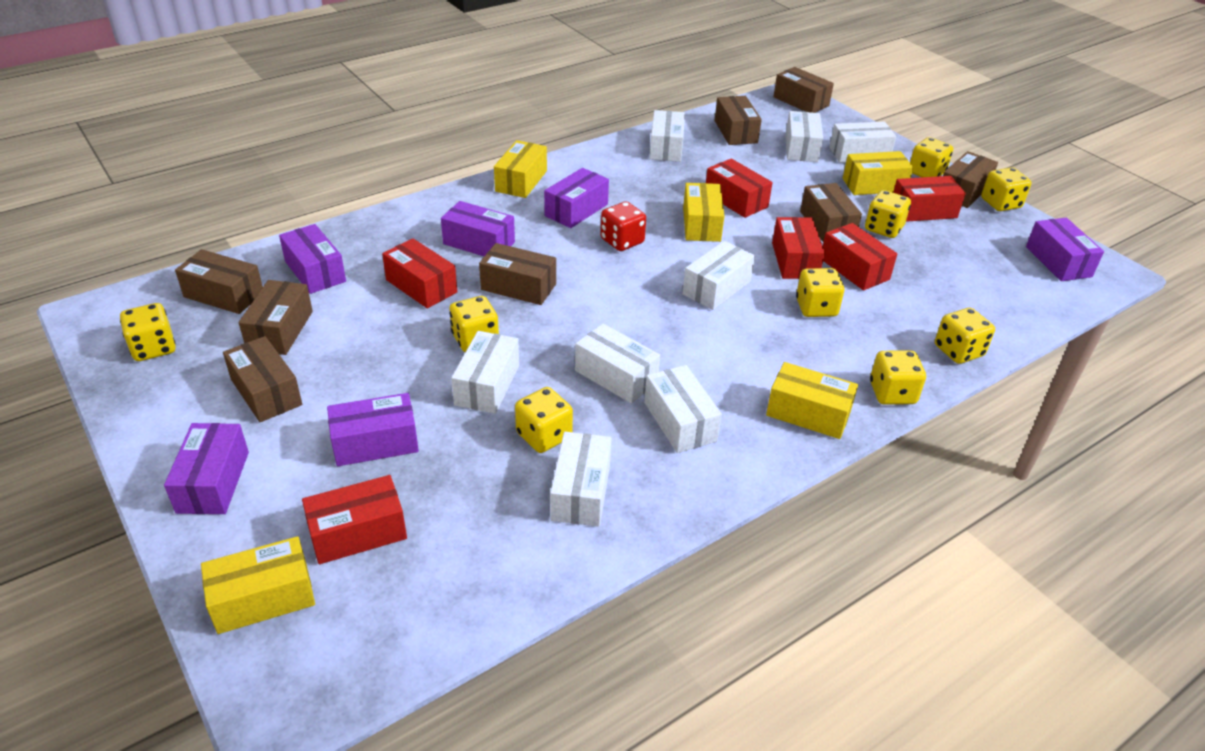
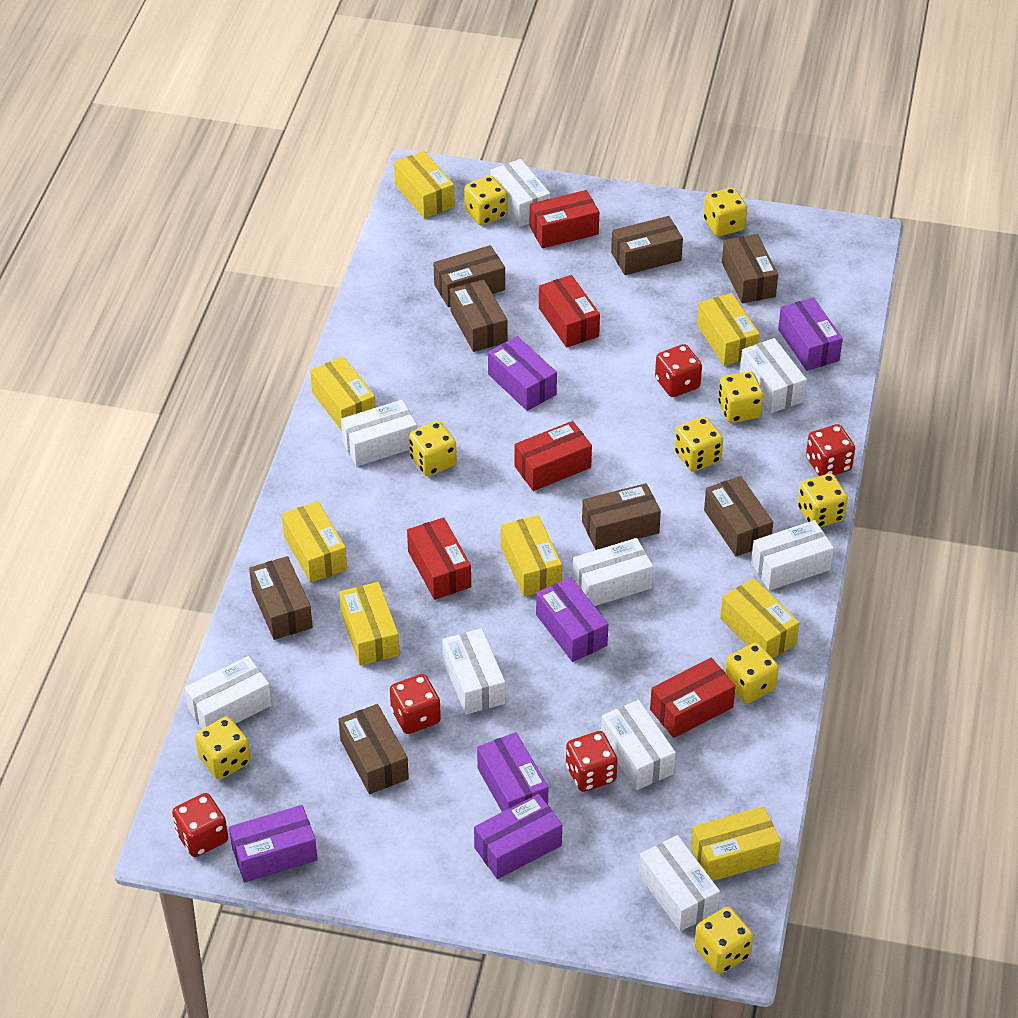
red box: [302,475,407,564] [382,238,457,308] [706,159,773,218] [772,217,825,279] [823,223,897,290] [893,176,966,222] = 6 -> [407,517,471,600] [515,421,592,491] [530,190,599,248] [539,275,600,347] [650,658,736,738] = 5
red dice: [601,202,646,251] = 1 -> [172,793,228,857] [390,674,441,734] [566,731,618,792] [655,344,702,397] [806,424,855,476] = 5
white box: [451,331,519,414] [550,432,612,527] [575,324,660,404] [644,365,722,453] [649,110,685,162] [683,241,755,310] [785,111,823,162] [829,122,896,163] = 8 -> [185,656,272,729] [341,400,417,467] [442,628,505,714] [490,159,550,227] [572,538,653,606] [601,700,676,790] [639,835,720,931] [740,338,807,413] [751,520,834,590] = 9
yellow box: [201,536,315,634] [494,140,547,198] [683,183,724,242] [766,362,858,439] [843,151,913,195] = 5 -> [282,501,347,583] [310,357,376,431] [339,582,400,666] [394,151,455,219] [501,515,562,597] [691,806,781,881] [697,293,760,366] [720,578,799,658] = 8

